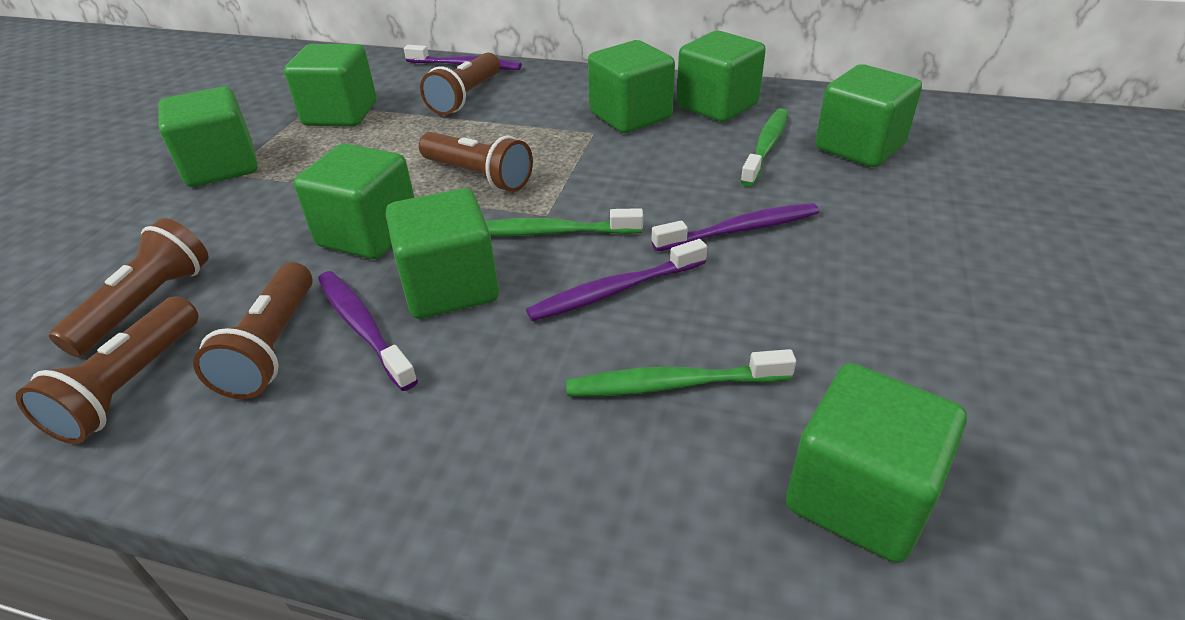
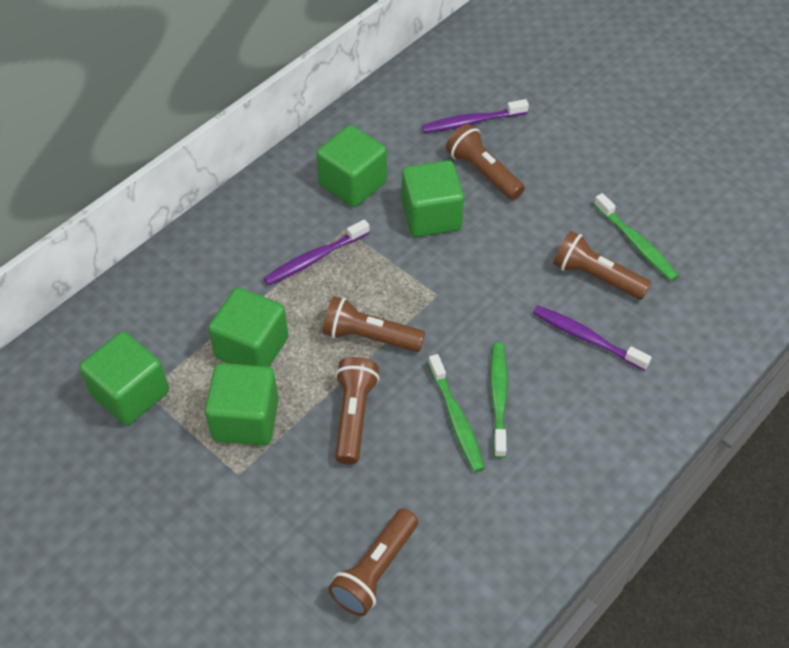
green cube: [158,86,258,187] [284,44,376,126] [294,143,415,259] [386,188,499,319] [588,40,675,133] [677,31,766,122] [786,363,967,563] [815,64,922,167] = 8 -> [79,331,169,426] [205,363,279,446] [208,287,288,367] [317,125,387,207] [401,160,464,237] = 5
purple toothbrush: [318,271,418,391] [404,45,522,70] [526,239,707,321] [652,203,819,251] = 4 -> [263,219,370,286] [422,99,529,133] [533,305,652,371] = 3

